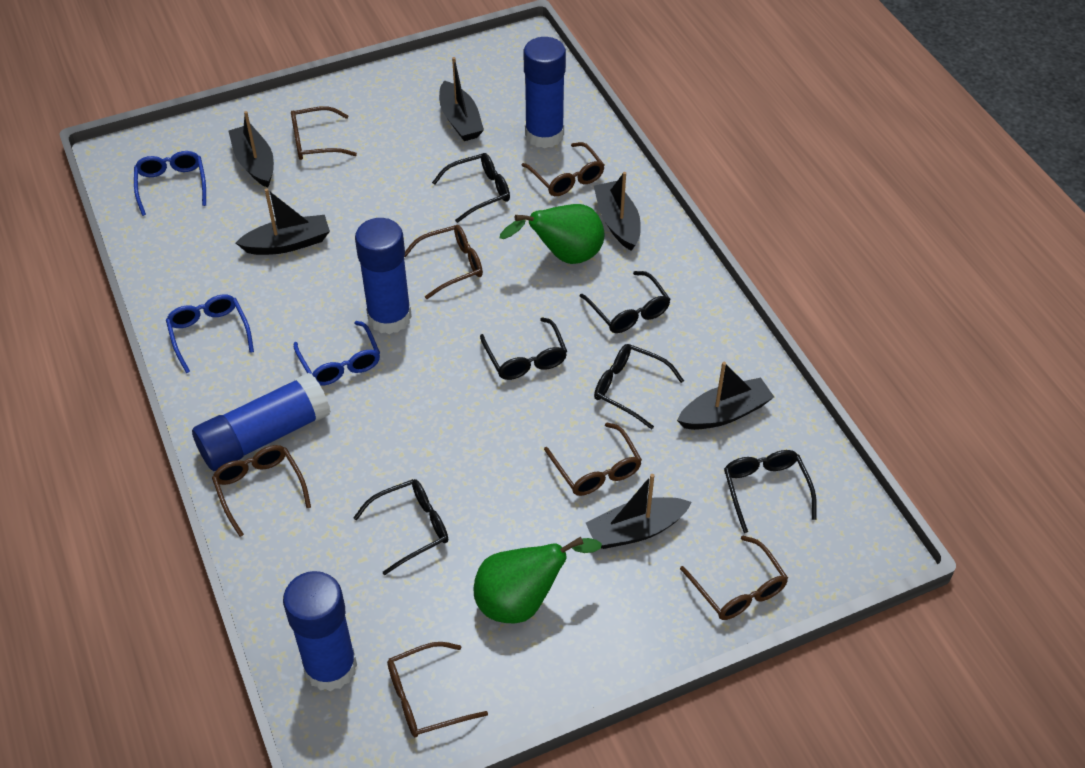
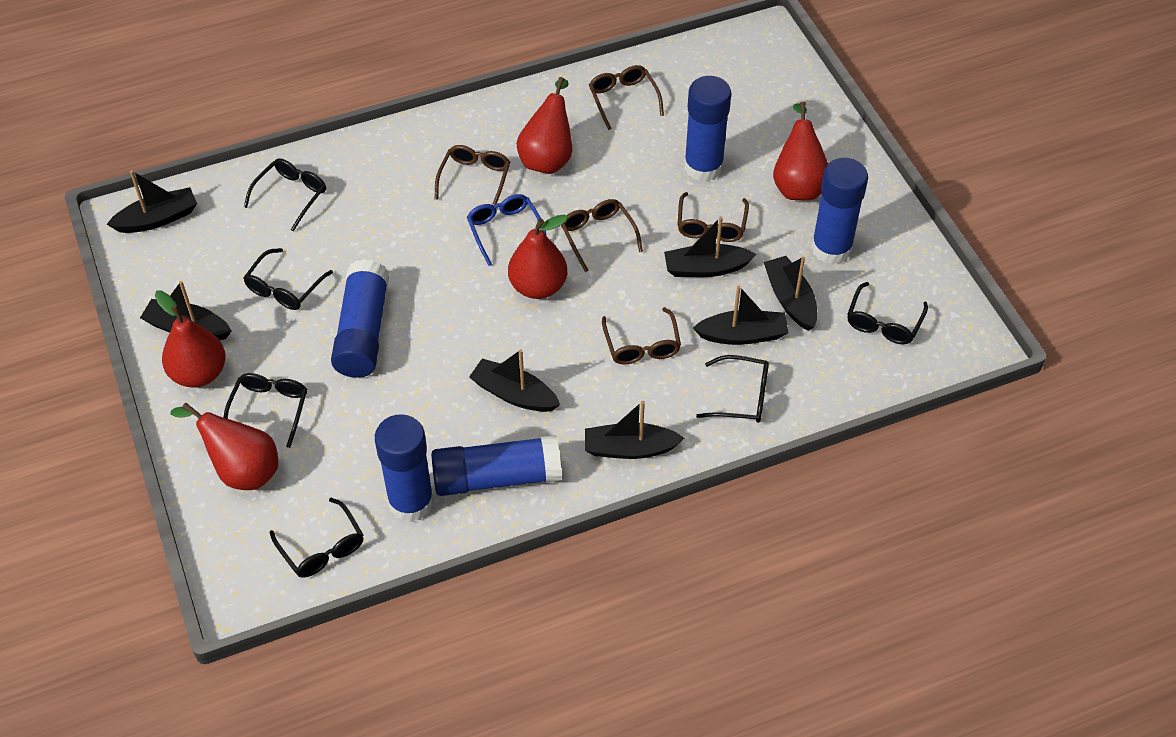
black boat: [229,111,274,188] [236,189,330,255] [439,57,484,141] [586,474,692,549] [594,172,641,251] [677,362,774,430] = 6 -> [107,170,197,233] [140,281,231,340] [469,349,560,412] [585,401,684,459] [664,216,756,277] [693,286,789,345] [764,256,818,331] = 7
blue glasses: [134,151,206,216] [166,295,254,373] [294,321,380,386] = 3 -> [467,194,546,266] = 1
blue glue stick: [192,373,331,471] [283,571,357,692] [355,218,412,334] [524,37,566,148] = 4 -> [331,259,389,378] [375,414,434,522] [431,435,562,496] [684,76,731,182] [811,158,868,265] = 5
brown glasses: [212,445,311,537] [291,106,357,160] [387,642,488,737] [404,225,483,299] [521,142,604,196] [544,422,642,496] [680,536,788,620] = 7 -> [435,145,510,206] [561,199,643,272] [589,65,664,130] [602,307,681,365] [678,192,749,242] = 5
green pear: [474,537,602,623] [500,204,605,264] = 2 -> none = 0
red pear: none = 0 -> [155,290,226,388] [170,403,278,490] [508,214,568,299] [517,77,572,174] [773,102,828,200] = 5

